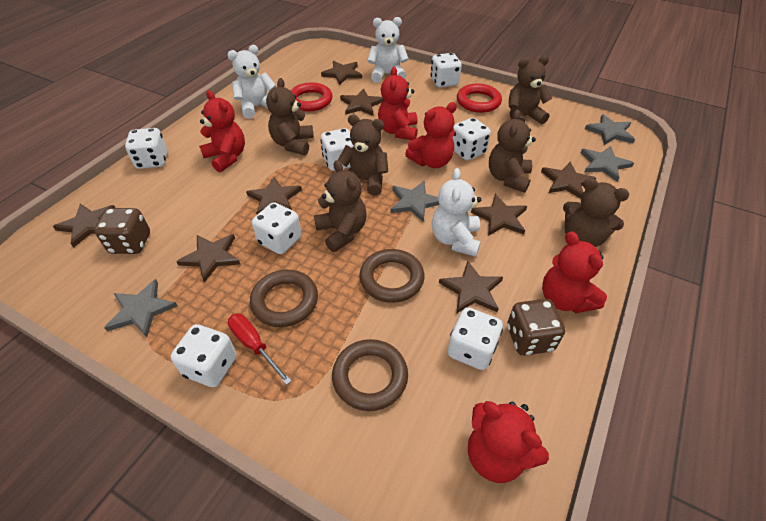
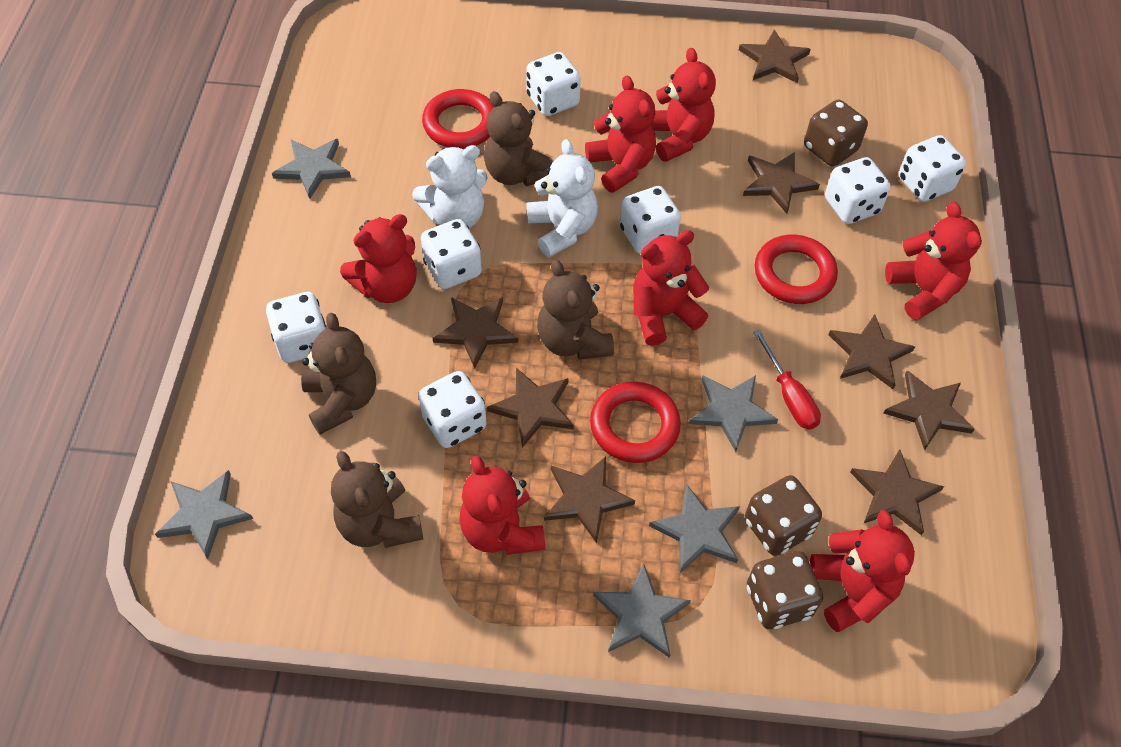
brown dice: [94,208,150,254] [507,299,565,356] = 2 -> [745,475,822,556] [747,551,823,629] [804,100,868,166] = 3
brown ring: [250,270,318,327] [332,339,408,411] [359,249,425,303] = 3 -> none = 0
brown teddy bear: [266,78,314,155] [314,160,367,252] [338,115,388,196] [489,110,536,193] [509,55,552,124] [563,178,629,247] = 6 -> [301,313,376,434] [331,451,423,548] [483,91,553,186] [537,259,614,360] = 4
grey star: [104,279,177,337] [391,181,440,222] [581,146,634,181] [585,114,635,145] = 4 -> [155,470,253,559] [272,139,351,199] [593,564,691,658] [649,484,740,573] [689,375,778,452] = 5
red ring: [290,82,333,112] [457,84,502,113] = 2 -> [422,89,493,149] [590,382,681,463] [755,235,838,304] = 3
red teddy bear: [199,90,245,172] [378,67,418,140] [405,102,457,168] [468,401,549,483] [542,231,607,313] = 5 -> [340,214,416,303] [459,455,545,555] [585,76,656,193] [633,230,709,346] [651,48,716,162] [810,510,915,632] [885,202,982,320] = 7
white teddy bear: [227,45,276,119] [368,17,409,83] [432,168,481,257] = 3 -> [412,145,488,228] [527,139,598,257] = 2

